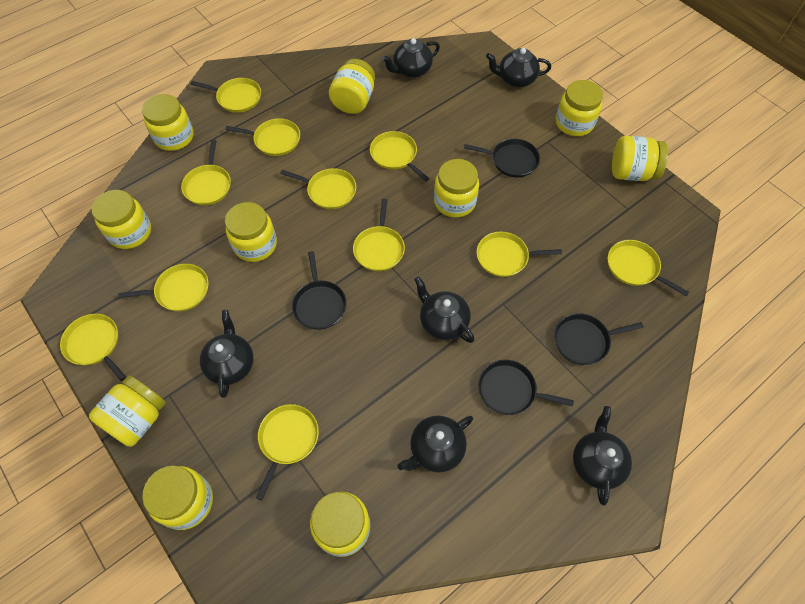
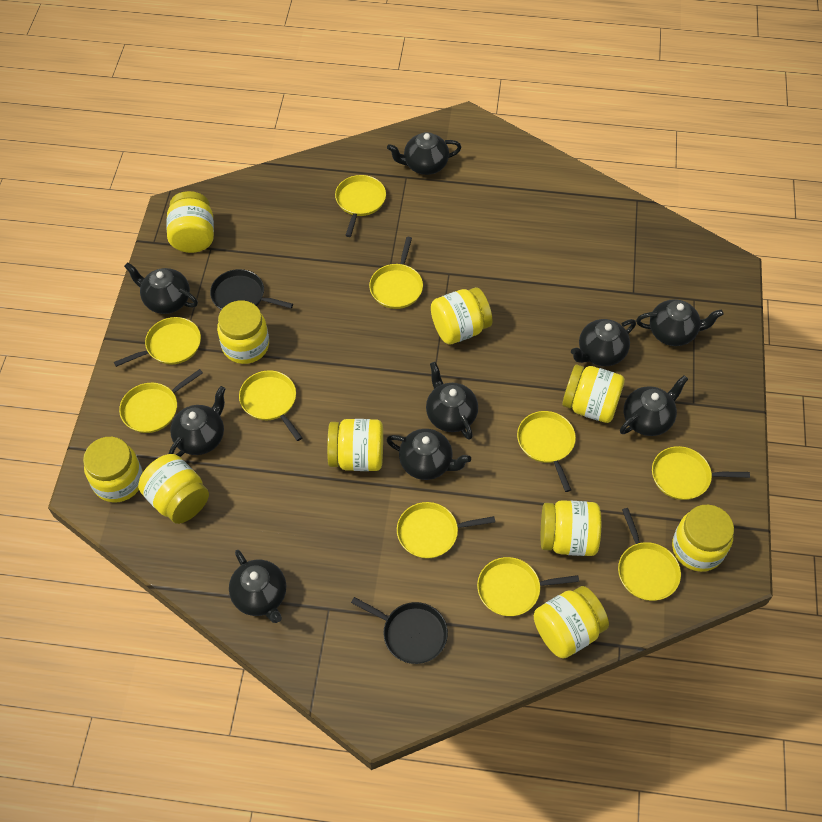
black pan: [292,251,347,330] [464,139,540,177] [478,360,574,415] [554,313,644,365] = 4 -> [210,269,293,310] [351,597,448,664] = 2
black teapot: [200,310,254,398] [382,38,440,78] [398,416,473,472] [414,276,475,343] [486,48,551,88] [573,406,632,506] = 6 -> [124,262,198,314] [169,386,226,457] [229,550,286,623] [387,132,462,175] [387,429,471,480] [426,362,478,440] [571,319,636,366] [620,375,688,436] [636,299,723,346] = 9
yellow pan: [60,314,126,381] [118,264,208,311] [181,140,231,205] [191,78,261,113] [225,118,300,156] [256,404,319,501] [280,168,356,209] [353,199,405,271] [370,131,430,181] [477,232,562,277] [608,240,689,296] = 11 -> [114,317,201,367] [119,369,203,433] [239,371,302,441] [335,175,386,237] [369,237,423,309] [397,502,495,559] [477,557,579,616] [517,411,576,492] [618,508,681,601] [652,446,750,500] = 10

